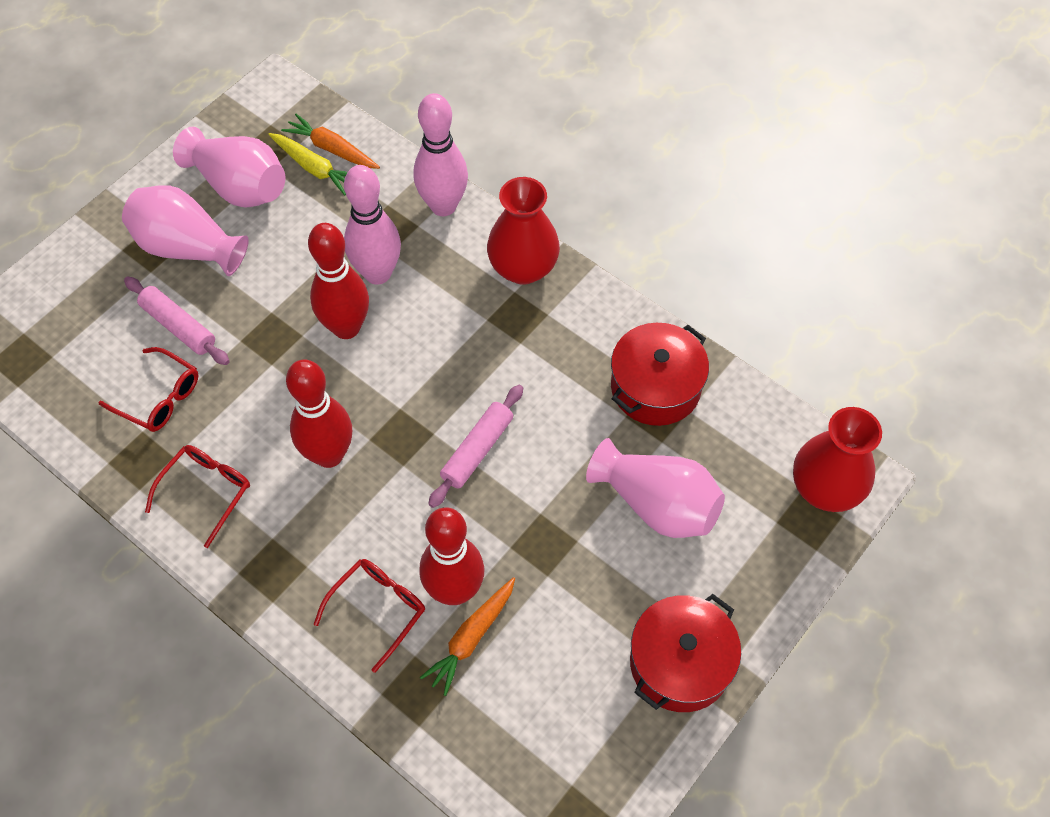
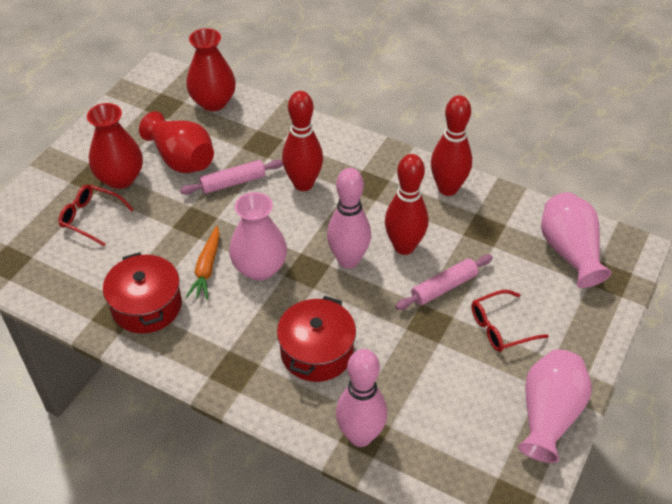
orange carrot: [281,114,380,169] [420,577,515,696] = 2 -> [186,226,220,299] = 1
red glasses: [98,347,198,432] [145,445,250,548] [314,559,425,673] = 3 -> [58,185,134,246] [471,290,548,352] = 2
red vase: [487,177,560,285] [793,407,882,512] = 2 -> [87,103,143,189] [139,111,214,173] [186,28,236,111] = 3
yellow carrot: [268,133,348,195] = 1 -> none = 0

